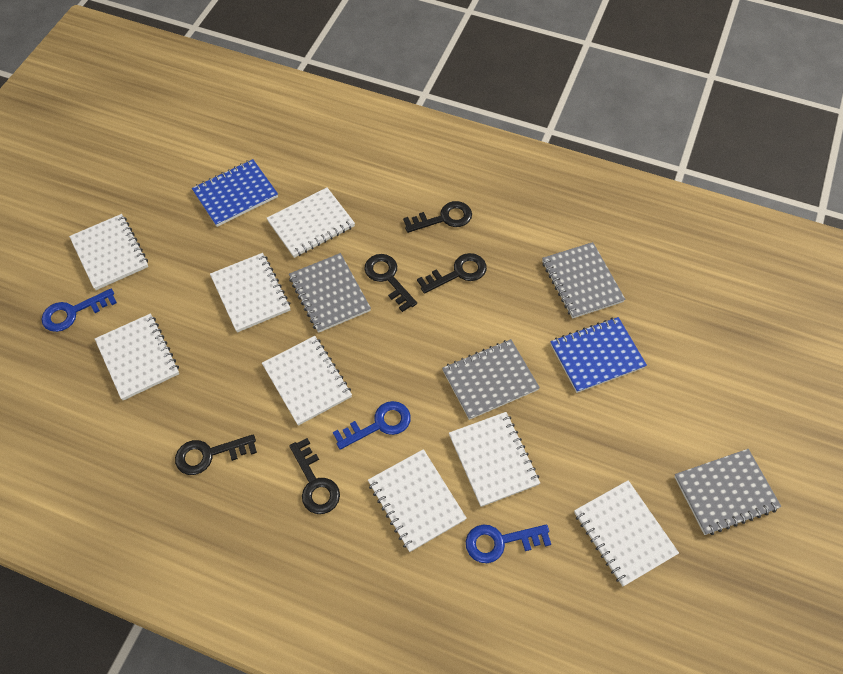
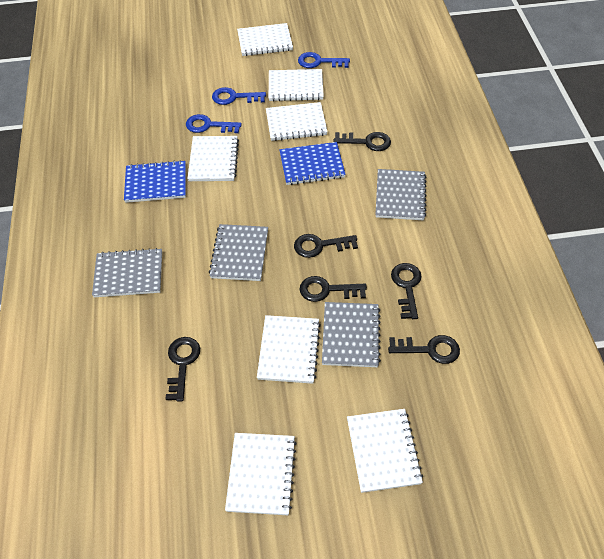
black key: [175,434,257,475] [289,438,340,514] [364,254,417,312] [403,201,472,233] [417,253,487,294] = 5 -> [166,337,200,402] [294,234,358,258] [300,276,367,302] [334,132,391,151] [388,335,460,364] [391,263,422,319] = 6
white notebook: [69,214,148,290] [95,313,179,401] [210,253,290,333] [262,336,352,426] [267,187,355,258] [368,449,467,552] [449,412,540,507] [574,480,679,587] = 8 -> [188,136,239,181] [225,433,297,515] [237,23,293,56] [257,315,321,384] [266,102,328,141] [269,69,324,101] [347,409,423,493] = 7

